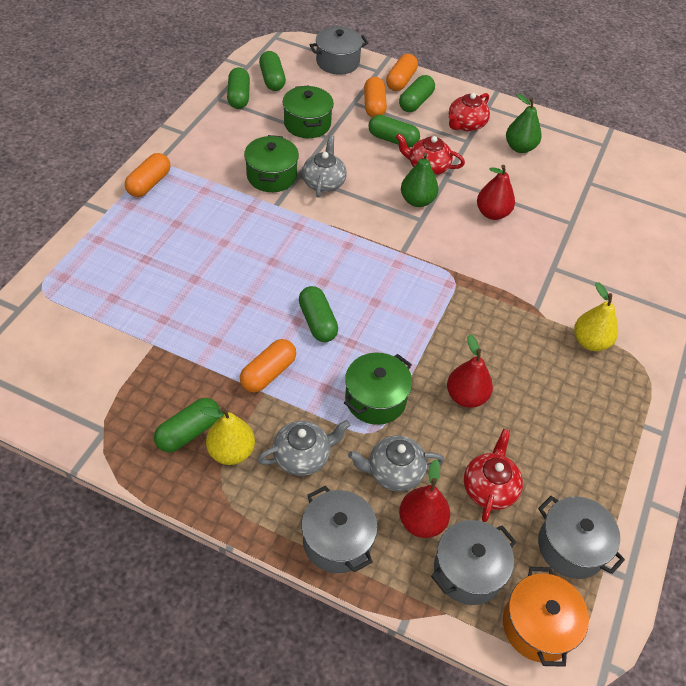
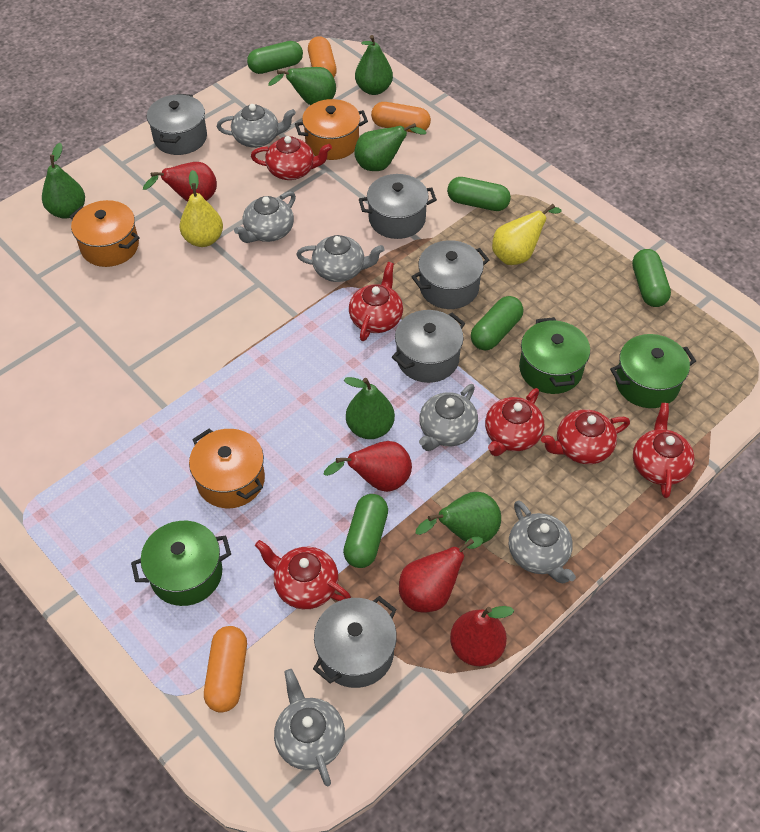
green capsule: [154,398,220,452] [227,67,250,109] [259,51,286,91] [299,286,338,342] [369,115,420,148] [399,75,435,112] = 6 -> [247,41,303,74] [343,494,388,568] [447,177,511,211] [471,296,523,350] [632,249,671,307] = 5
green pear: [401,153,439,207] [506,94,542,153] = 2 -> [42,143,85,218] [268,67,336,105] [344,377,395,439] [354,123,427,171] [355,35,393,95] [415,492,501,544] = 6
grey pot: [301,486,378,573] [310,27,368,75] [431,520,516,605] [538,496,625,579] = 4 -> [147,94,207,155] [313,596,397,688] [359,174,437,239] [392,310,465,383] [411,240,489,309] = 5
grey teapot: [257,420,350,476] [302,135,347,198] [348,435,444,492] = 3 -> [217,104,296,148] [234,191,296,243] [274,669,345,786] [296,235,384,282] [419,384,478,451] [509,500,576,584] = 6
orange capsule: [125,153,170,197] [240,339,296,392] [364,77,387,117] [386,54,418,91] = 4 -> [204,626,247,713] [308,36,337,77] [371,102,431,133] = 3
orange pot: [503,567,589,667] = 1 -> [69,200,140,267] [189,429,265,508] [295,99,368,160] = 3
red pear: [399,459,450,538] [447,334,493,408] [477,165,515,220] = 3 -> [143,162,217,202] [324,441,412,492] [399,537,483,612] [450,606,514,666] = 4
red teapot: [396,133,465,175] [449,93,490,131] [464,429,523,522] = 3 -> [251,136,332,180] [255,540,351,609] [349,262,403,341] [485,388,544,456] [541,409,630,464] [633,403,695,498] = 6

